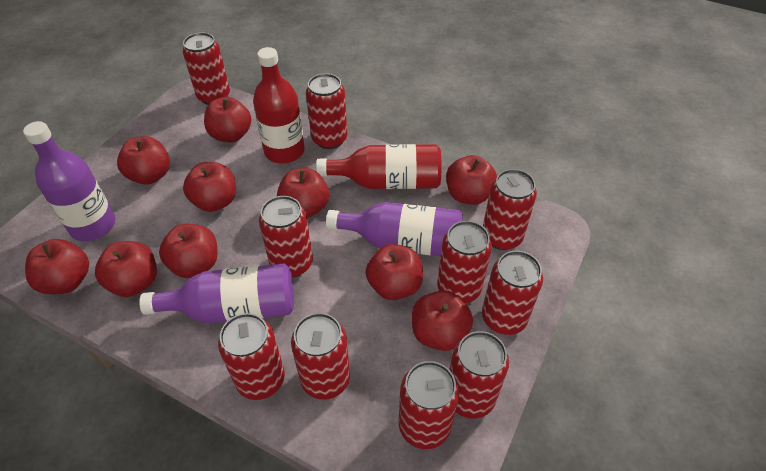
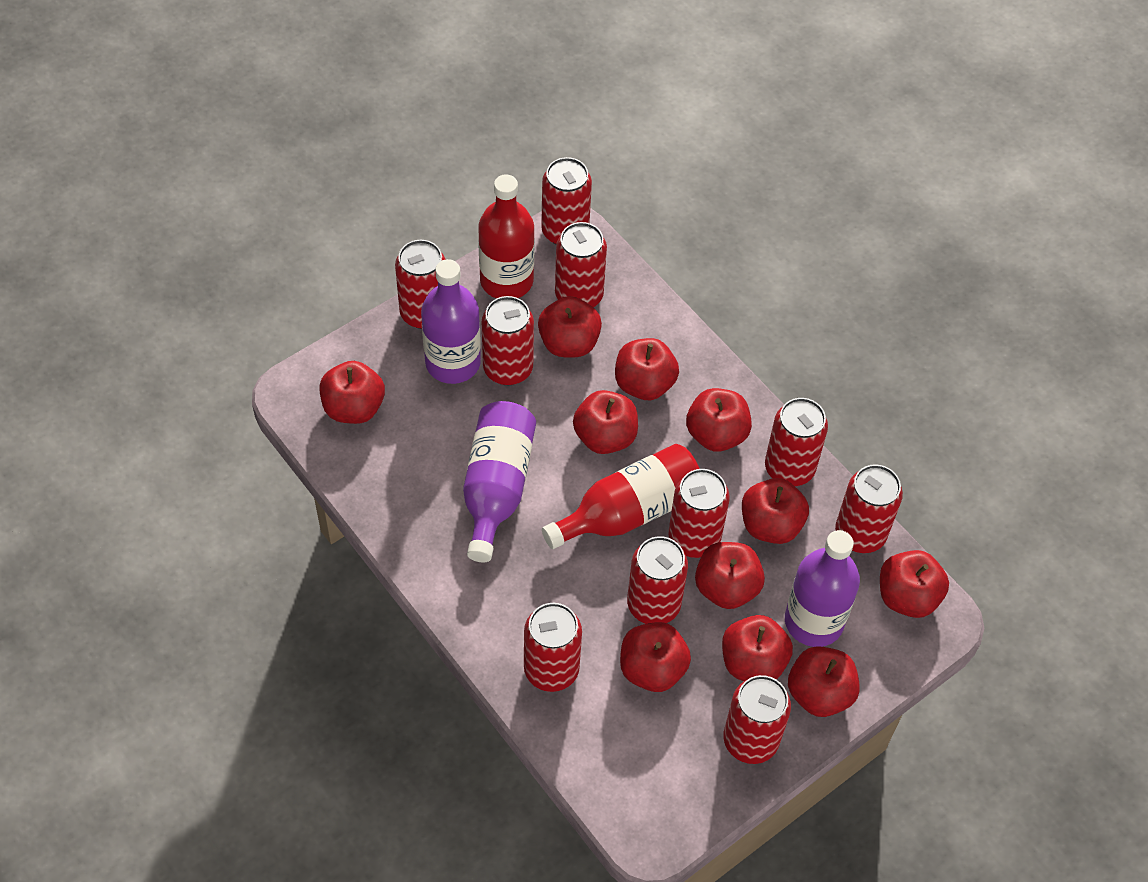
red apple: [25,239,89,294] [95,241,157,297] [117,136,170,185] [159,224,218,278] [183,162,236,212] [204,97,252,142] [277,168,329,218] [365,244,423,300] [412,290,473,351] [446,155,497,205] = 10 -> [320,361,385,424] [538,296,602,357] [573,390,638,454] [615,338,679,400] [620,622,691,692] [686,388,752,452] [695,542,765,609] [722,615,793,681] [742,478,809,544] [788,646,860,717] [880,550,949,618] = 11

